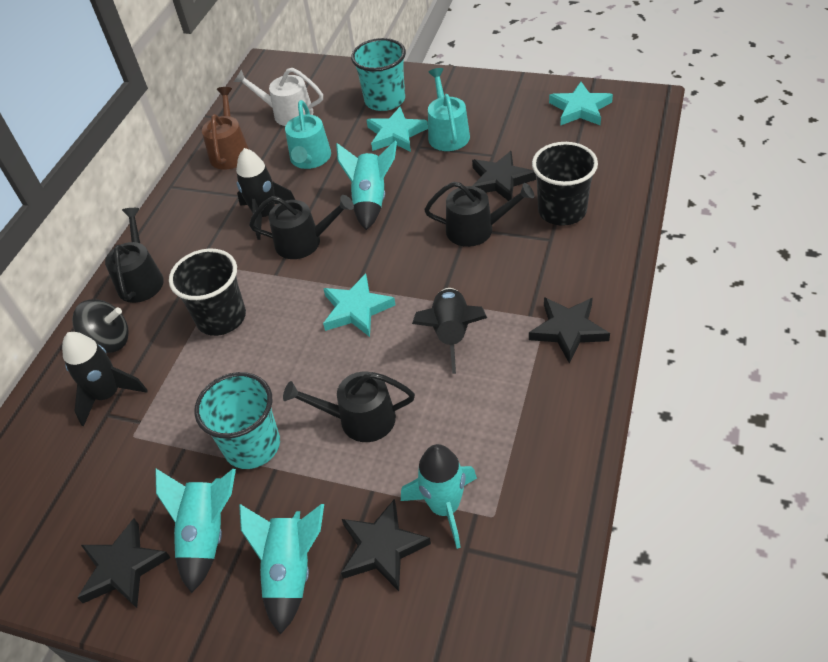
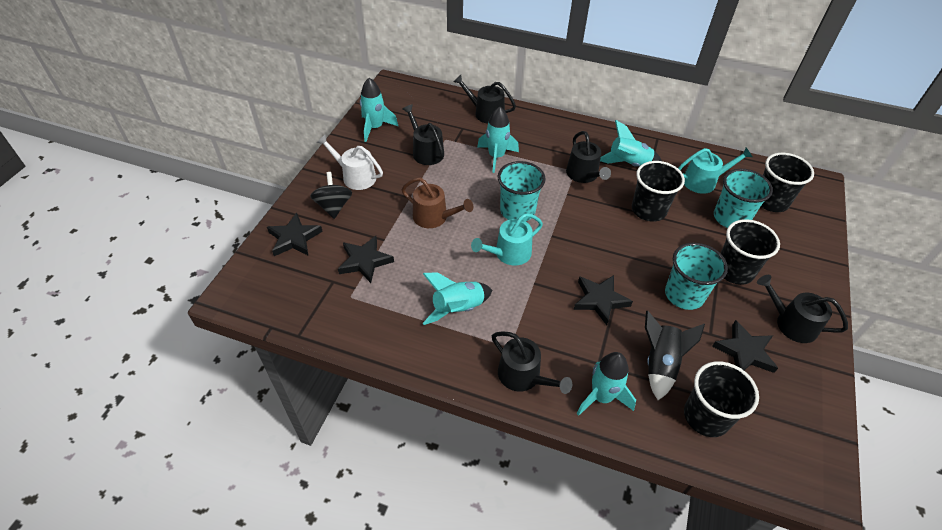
black cup: [169,249,246,336] [532,142,598,226] = 2 -> [632,161,685,222] [684,361,759,437] [721,219,780,285] [761,153,814,212] = 4
black rocket: [62,332,148,426] [236,148,295,240] [412,288,487,374] = 3 -> [645,311,705,400] = 1
black watering can: [105,208,164,303] [249,195,354,259] [283,372,415,442] [424,182,534,247] = 4 -> [402,104,444,165] [453,75,516,124] [492,331,572,394] [566,131,611,183] [757,275,848,343] = 5
turquoise cup: [194,372,280,469] [351,38,406,111] = 2 -> [498,161,546,222] [665,243,728,310] [714,169,773,228] = 3
turquoise rocket: [155,469,236,593] [239,504,324,634] [336,141,397,230] [401,444,477,549] = 4 -> [360,78,399,142] [422,273,492,325] [477,107,519,173] [577,352,636,416] [600,120,662,167] = 5
turquoise star: [323,274,396,337] [367,107,428,152] [549,82,613,126] = 3 -> none = 0

